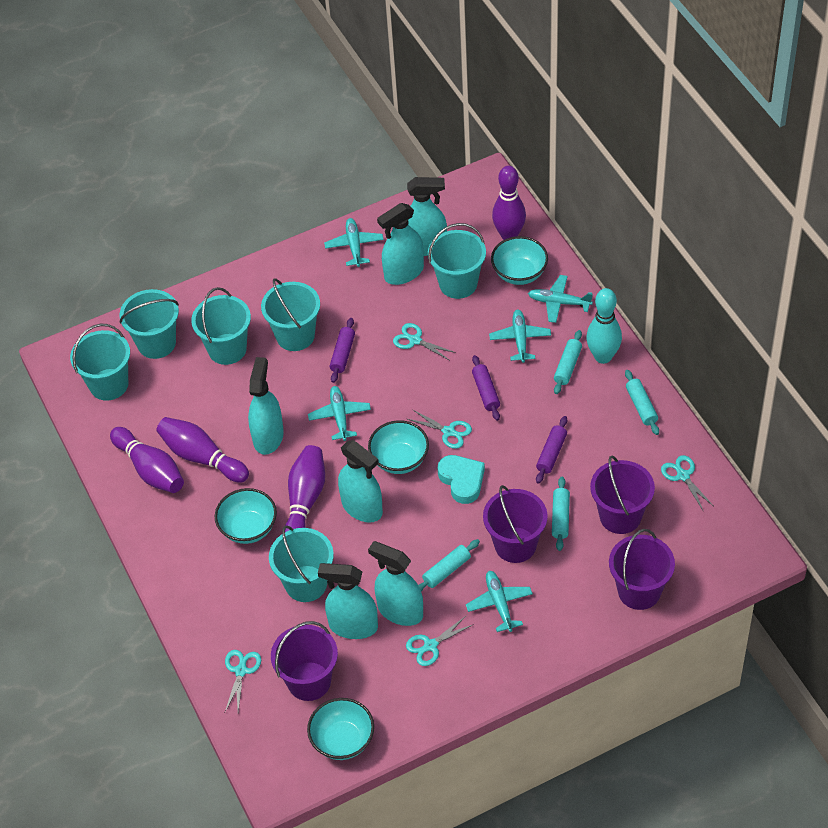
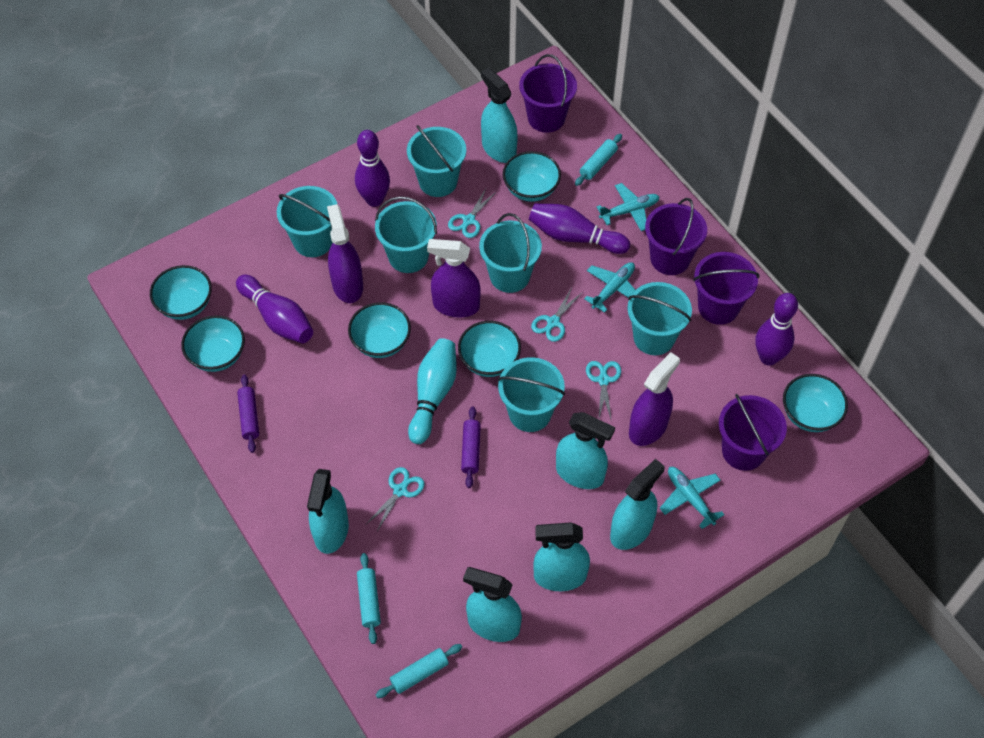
purple rolling pin: [330,318,355,383] [472,355,500,421] [536,416,567,484] = 3 -> [237,375,259,453] [461,407,481,488] = 2
purple spray bottle: none = 0 -> [327,204,363,303] [427,239,480,318] [629,352,680,446] = 3
turquoise bowl: [215,488,277,544] [307,698,374,760] [368,420,429,474] [491,236,548,285] = 4 -> [150,265,212,320] [181,315,245,372] [348,302,411,358] [458,321,521,377] [503,151,561,202] [783,374,848,432] = 6
turquoise heart: [438,455,485,504] = 1 -> none = 0
turquoise plane: [308,386,371,441] [324,218,384,267] [466,571,533,632] [489,309,551,363] [528,275,593,323] = 5 -> [584,262,635,313] [597,183,659,231] [660,467,724,529] = 3
turquoise rolling pin: [418,539,480,591] [552,477,570,551] [554,330,582,394] [625,370,659,435] = 4 -> [357,553,381,644] [376,644,462,698] [575,134,622,186] = 3
turquoise scissors: [225,650,261,712] [393,323,456,361] [406,615,474,666] [408,409,472,449] [661,455,713,510] = 5 -> [366,467,425,531] [448,188,497,238] [531,288,583,342] [586,361,621,422] = 4

